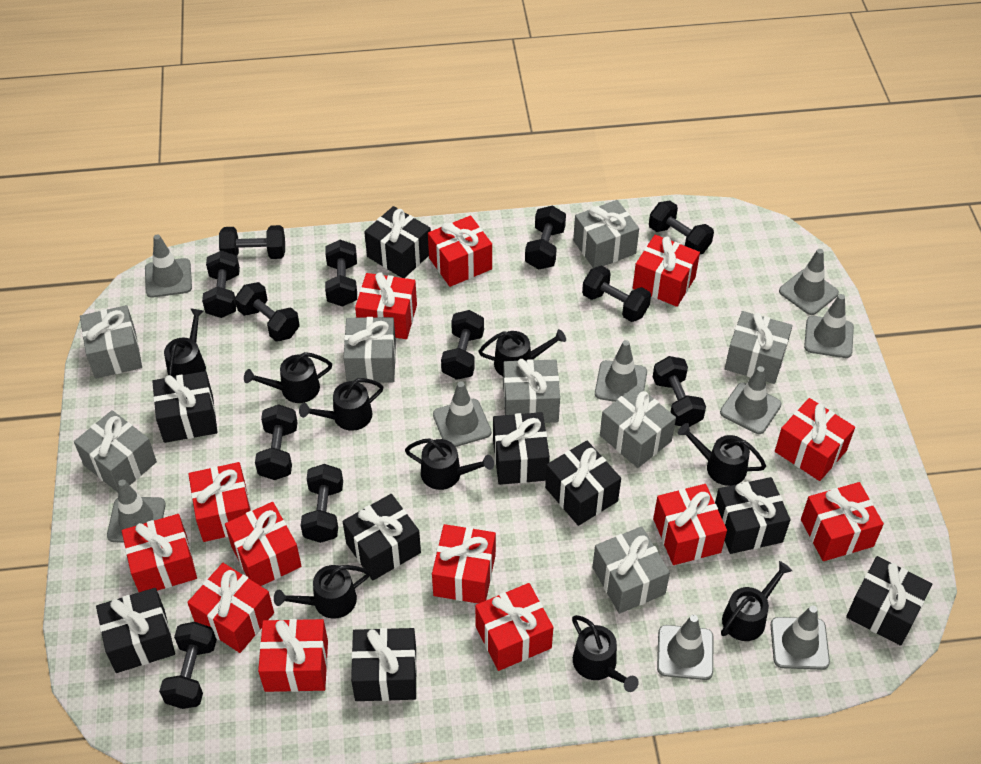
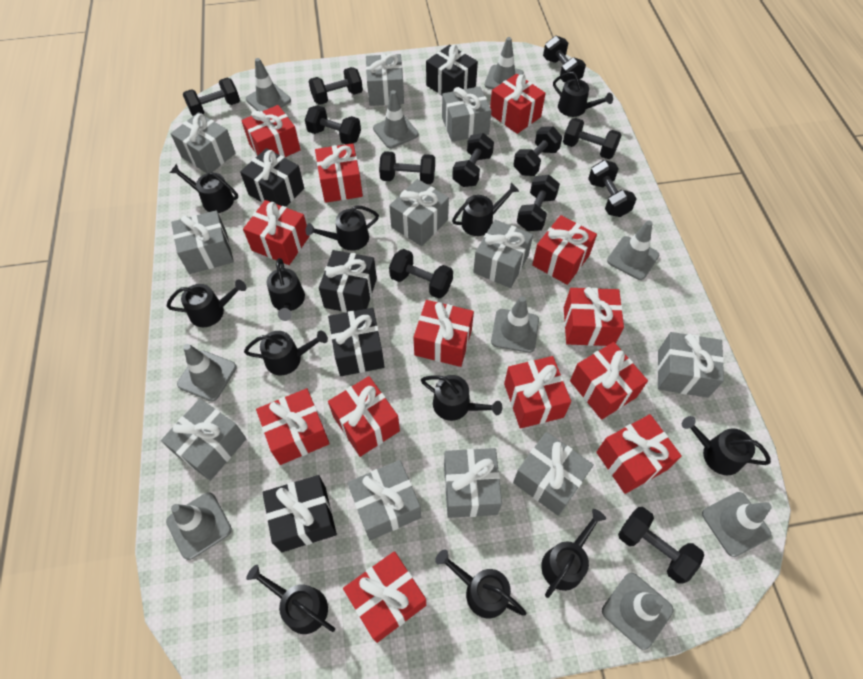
black gift: [96,588,175,673] [152,371,218,443] [343,494,421,581] [351,628,417,701] [364,206,431,278] [493,412,550,485] [545,441,621,526] [715,477,790,554] [846,556,932,646] = 9 -> [240,148,304,207] [263,475,337,552] [319,250,377,312] [328,308,384,376] [426,44,478,95] = 5
black watering can: [164,308,206,377] [244,352,332,403] [274,565,370,619] [299,378,383,431] [405,438,494,490] [479,329,566,376] [572,615,639,692] [678,423,766,486] [721,561,792,641] = 9 -> [167,280,247,327] [170,164,238,213] [244,330,328,375] [246,565,335,634] [267,258,305,321] [306,205,379,251] [421,375,502,421] [435,549,526,618] [452,183,519,236] [541,509,606,598] [553,72,613,117] [682,416,771,475] = 12
grey gift: [74,410,157,492] [80,305,142,379] [344,317,396,383] [503,359,560,423] [573,200,639,268] [593,526,670,614] [600,385,676,468] [725,311,793,384] = 8 -> [161,399,247,481] [170,112,236,173] [171,210,234,274] [347,460,421,540] [366,54,404,106] [389,179,449,246] [442,86,492,142] [444,448,502,518] [473,220,533,288] [513,432,594,516] [657,332,724,398] = 11

